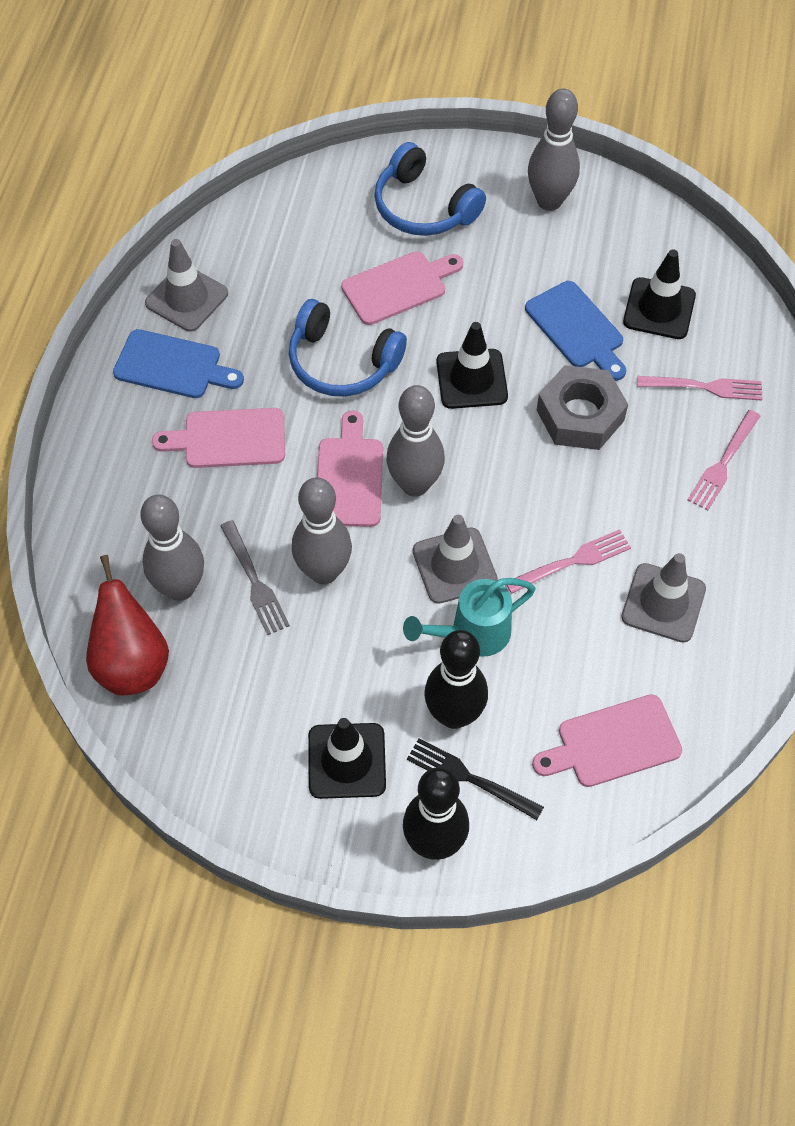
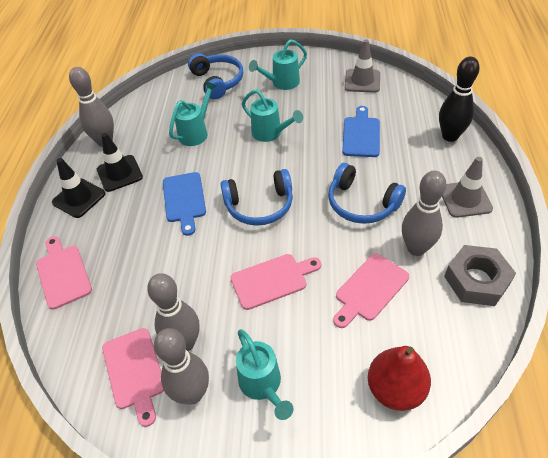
black bowling pin: [403,767,469,860] [424,630,488,729] = 2 -> [439,57,480,142] = 1
black fork: [407,738,544,820] = 1 -> none = 0
black traffic cone: [308,718,386,799] [436,322,508,409] [623,250,696,339] = 3 -> [52,158,106,218] [97,133,143,192] = 2
blue headphones: [289,299,407,397] [374,142,486,236] = 2 -> [188,53,243,100] [220,169,293,226] [328,163,406,224] = 3
grey fork: [220,520,290,635] = 1 -> none = 0
grey traffic cone: [145,239,228,332] [413,515,498,604] [621,553,706,643] = 3 -> [345,39,380,92] [442,157,493,218] = 2
pink fork: [507,529,631,594] [637,376,762,401] [688,410,761,511] = 3 -> none = 0
turquoise watering can: [403,578,535,657] = 1 -> [169,81,217,146] [236,329,294,420] [242,89,303,142] [249,39,307,90] = 4

